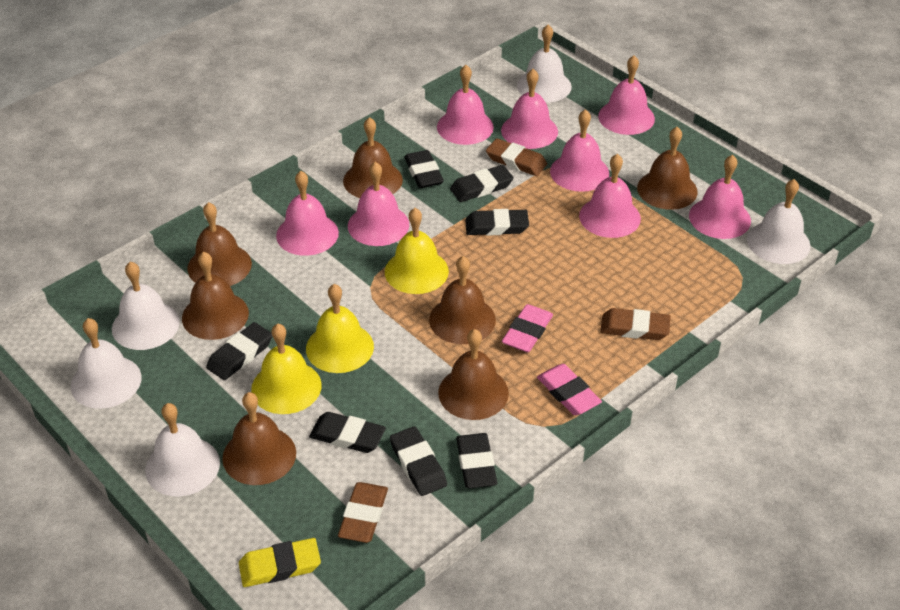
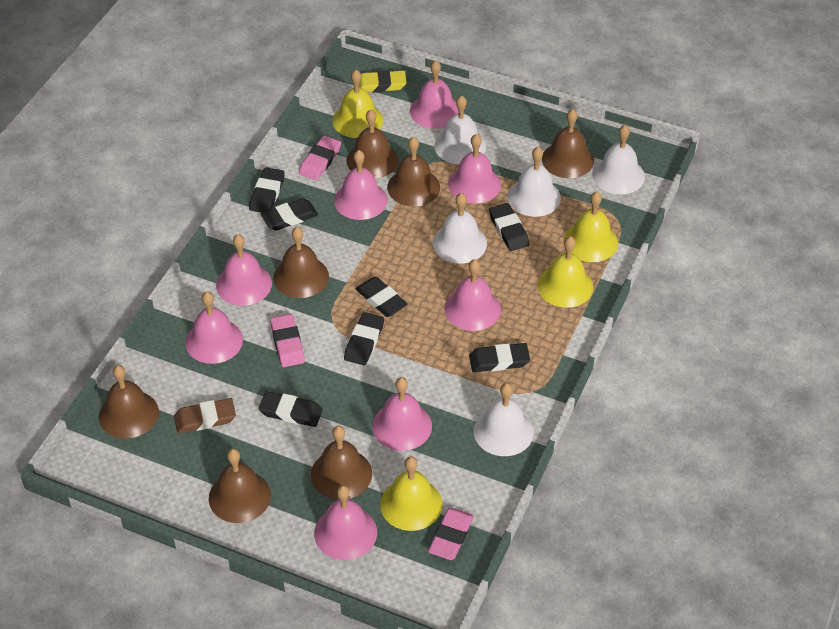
brown eraser: [338,482,388,543] [486,138,547,176] [600,308,671,340] = 3 -> [174,398,236,433] = 1
pink eraser: [502,304,553,352] [537,364,602,415] = 2 -> [270,314,305,367] [299,136,341,180] [428,508,474,560] = 3
yellow bell: [251,324,322,414] [306,284,374,373] [385,208,449,294] = 3 -> [332,70,383,138] [380,456,443,531] [537,236,593,308] [564,192,618,262] = 4

